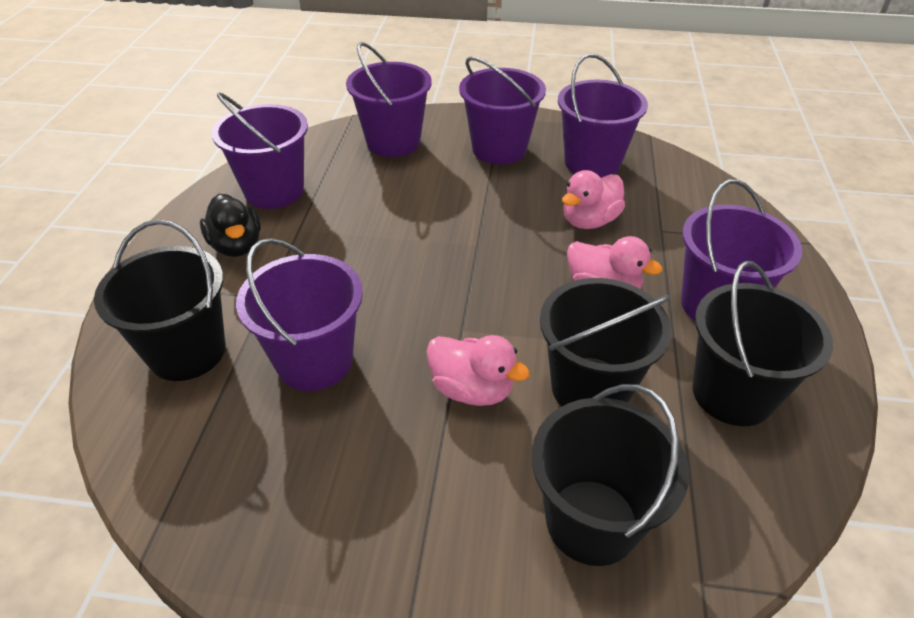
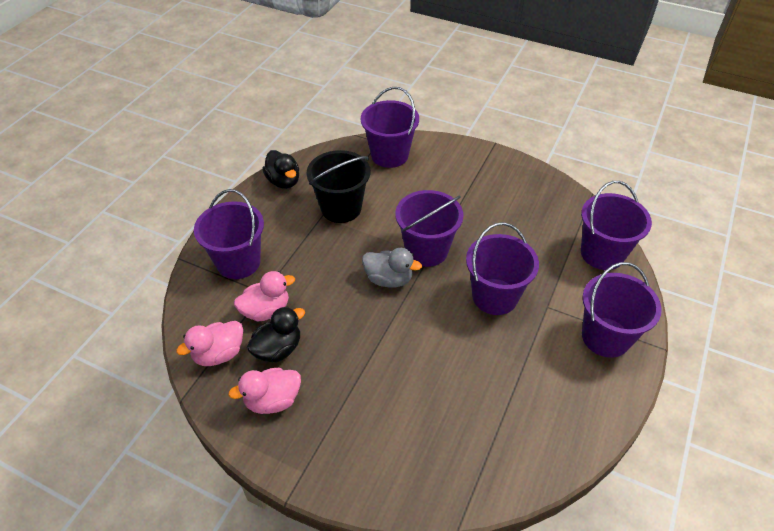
black bucket: [94,220,225,381] [532,384,689,566] [540,278,672,406] [692,261,833,426] = 4 -> [307,150,371,223] = 1
black duck: [200,194,261,257] = 1 -> [247,306,305,363] [262,150,299,189] = 2
grey duck: none = 0 -> [362,248,422,288] = 1

